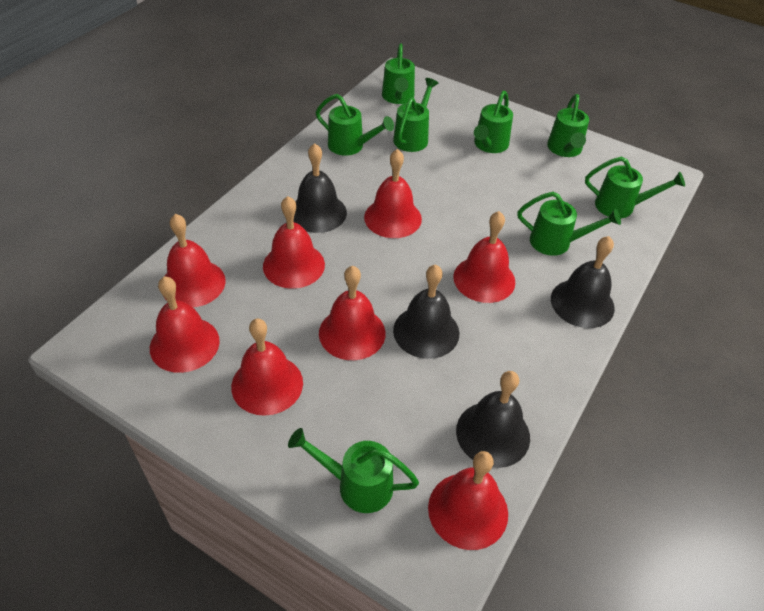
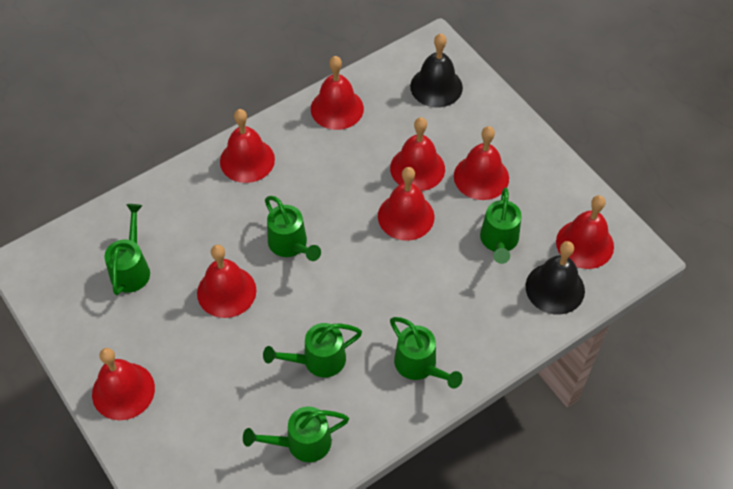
black bell: [294,143,347,233] [393,264,459,359] [456,371,530,468] [551,236,615,328] = 4 -> [410,34,463,107] [526,241,585,315] = 2
green watering can: [288,428,419,513] [316,94,394,156] [382,44,415,104] [393,78,438,152] [474,91,513,153] [517,192,621,256] [547,94,589,157] [585,157,685,218] = 8 -> [104,204,150,295] [243,407,349,462] [263,323,362,377] [265,196,321,261] [390,317,463,389] [480,188,521,264] = 6

